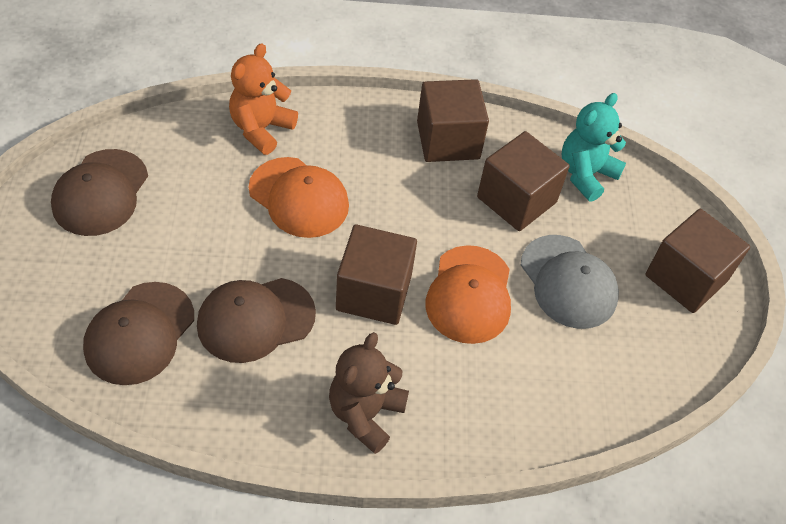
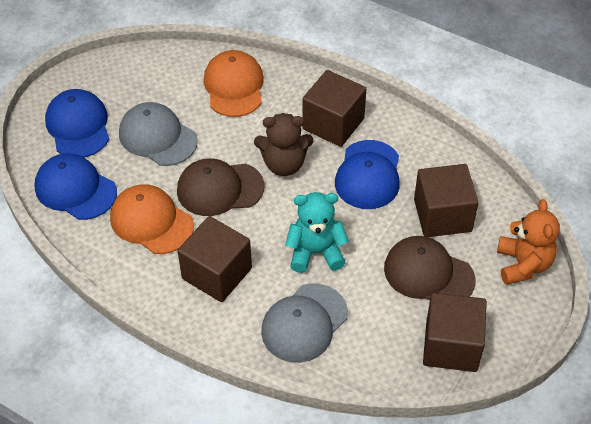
blue cap: none = 0 -> [34,153,117,220] [45,89,109,157] [335,140,400,209] = 3
brown cap: [51,149,148,236] [83,282,194,385] [197,278,316,363] = 3 -> [177,158,265,216] [384,236,475,300] = 2
grey cap: [521,235,619,329] = 1 -> [119,102,198,166] [261,283,348,363] = 2

